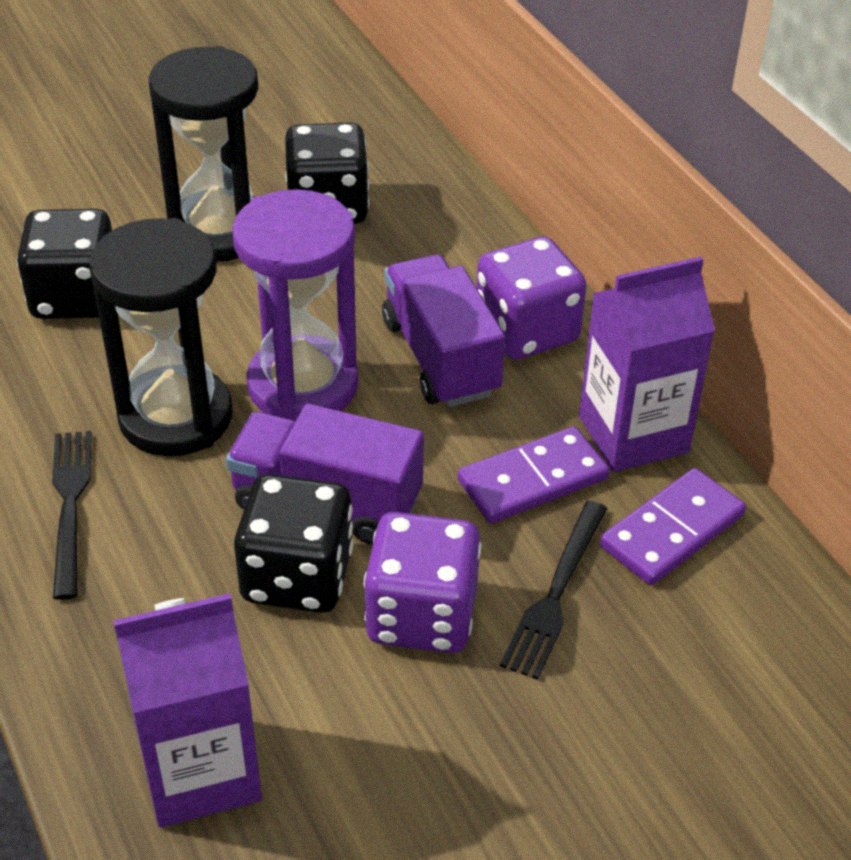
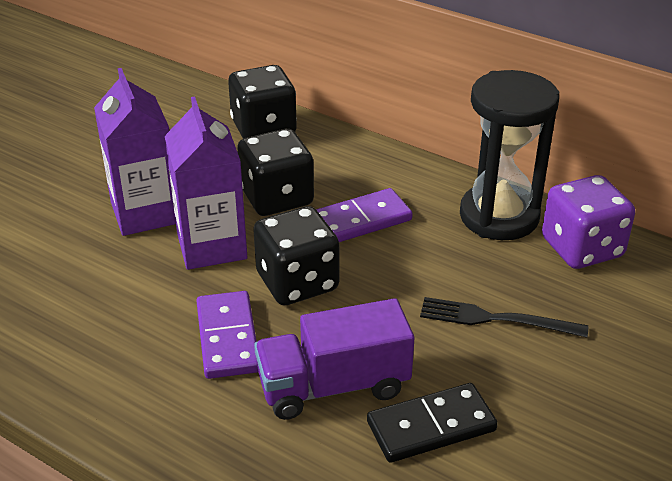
black domino: none = 0 -> [367,383,498,463] = 1
black fork: [52,431,92,600] [500,501,607,680] = 2 -> [420,297,588,337] = 1
black hourglass: [89,218,232,456] [149,46,258,262] = 2 -> [460,70,559,240] = 1
purple dice: [364,512,481,653] [476,237,587,360] = 2 -> [542,175,635,269] = 1
purple hourglass: [232,189,358,421] = 1 -> none = 0
purple truck: [226,404,424,545] [382,254,505,407] = 2 -> [254,298,414,420] = 1

